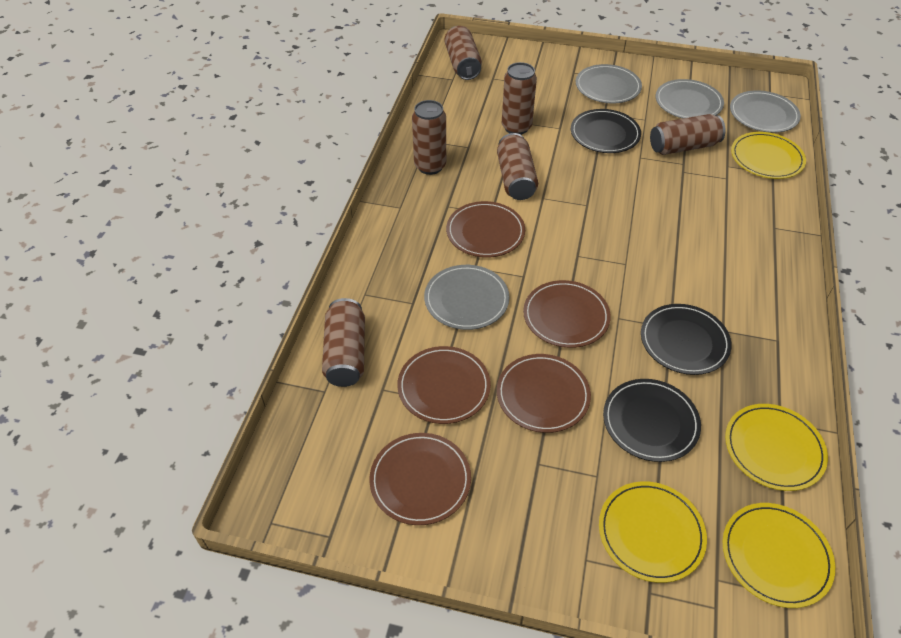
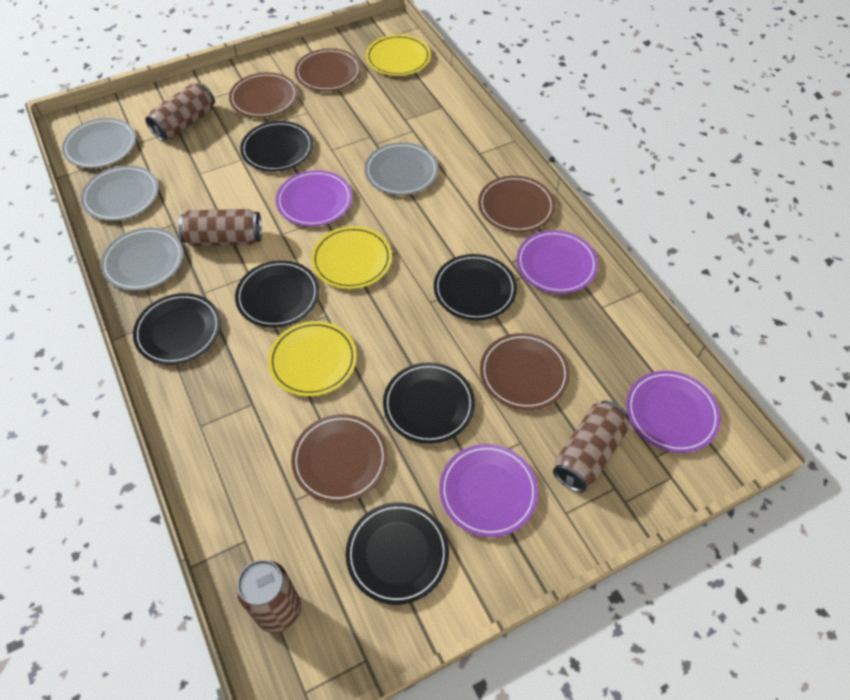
black plate: [571,109,641,153] [603,379,701,462] [641,304,732,375] = 3 -> [133,293,221,365] [235,260,319,328] [240,121,313,171] [346,503,449,605] [383,362,475,444] [434,254,517,321] = 6
brown can: [322,298,365,387] [412,100,446,175] [444,26,482,80] [497,133,538,200] [502,62,537,135] [650,114,726,155] = 6 -> [145,83,215,141] [178,209,262,246] [236,560,301,633] [553,401,630,492] = 4
purple plate: none = 0 -> [276,170,352,226] [440,444,538,537] [517,230,598,294] [626,371,721,453] = 4
yellow plate: [599,481,707,583] [723,503,835,608] [725,404,828,491] [731,132,806,179] = 4 -> [268,321,357,396] [311,226,392,289] [366,34,431,76] = 3

